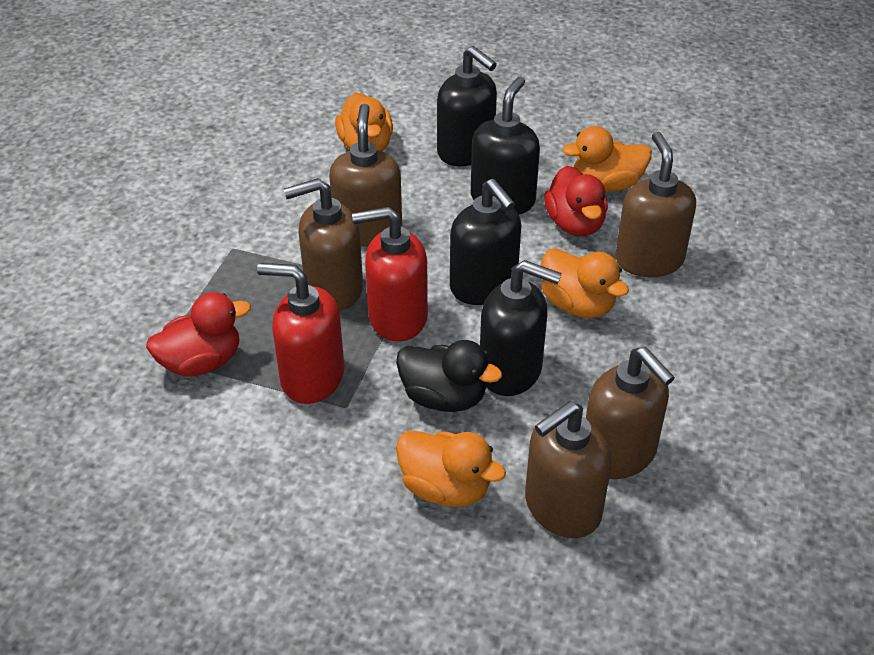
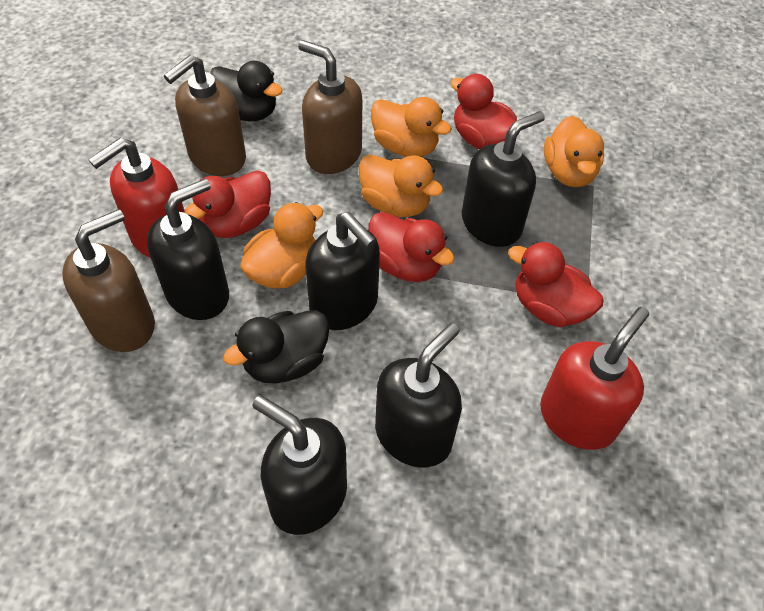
black duck: [396,340,502,412] = 1 -> [210,61,283,121] [223,310,329,384] = 2
black soap dispenser: [437,46,497,166] [450,179,521,305] [471,77,540,214] [480,260,562,396] = 4 -> [147,179,229,320] [252,395,347,535] [305,212,380,330] [375,323,462,467] [462,111,545,247] = 5
brown soap dispenser: [284,178,363,310] [329,104,402,247] [525,401,612,538] [586,347,675,479] [615,132,696,277] = 5 -> [62,209,155,352] [164,55,246,176] [298,40,362,174] = 3
red duck: [146,292,251,377] [544,166,608,237] = 2 -> [184,170,271,238] [368,212,455,282] [450,74,518,149] [508,242,603,327] = 4

